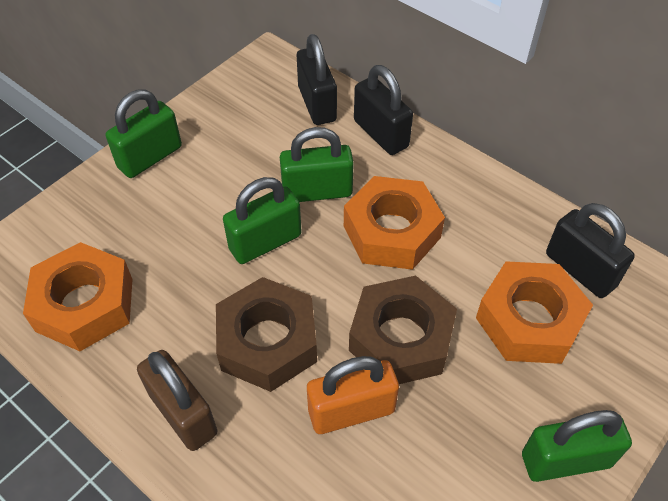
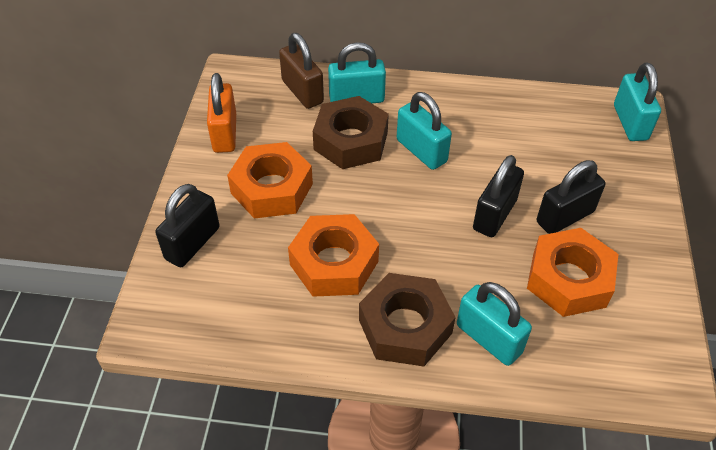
green padlock: [106,89,182,178] [223,177,302,264] [280,127,354,202] [522,410,632,482] = 4 -> none = 0
turquoise padlock: none = 0 -> [328,42,386,103] [397,92,452,170] [457,282,532,366] [614,63,661,141] = 4

